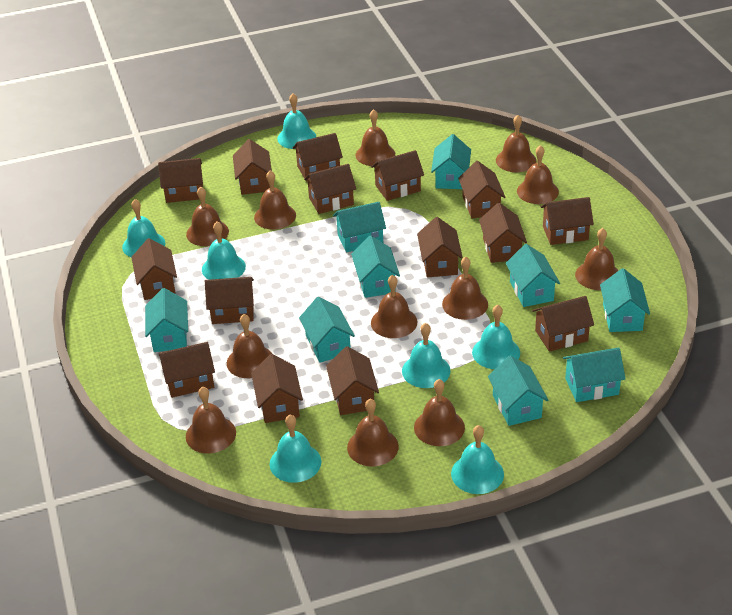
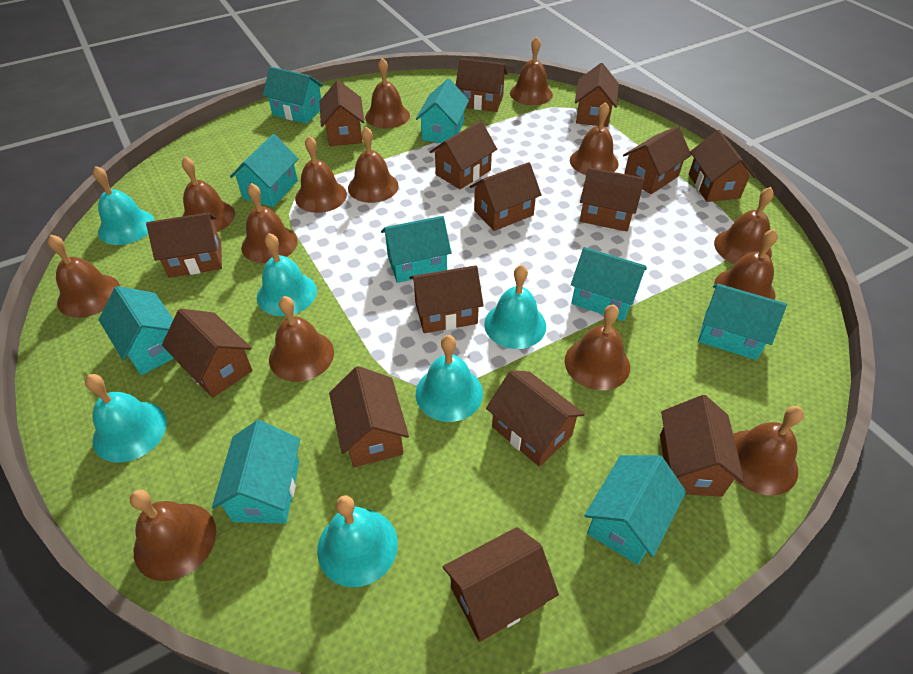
brown bell: [186,187,229,246] [186,387,236,453] [227,314,272,378] [254,171,296,230] [347,399,399,466] [356,109,395,166] [371,275,417,338] [414,379,465,446] [442,257,488,320] [496,115,536,172] [517,145,559,204] [575,228,619,290] = 12 -> [48,235,120,318] [130,489,216,581] [182,157,235,232] [241,183,298,263] [269,296,334,382] [295,136,347,213] [348,127,399,203] [365,58,410,129] [510,37,553,105] [565,304,630,390] [570,102,619,175] [714,187,774,264] [714,229,778,300] [733,406,804,496] = 14
turquoise bell: [122,199,165,257] [202,222,246,280] [270,415,321,483] [277,93,316,149] [402,323,451,388] [451,425,504,494] [472,305,520,369] = 7 -> [85,374,167,463] [93,166,155,245] [257,233,317,316] [317,495,398,587] [416,335,483,422] [484,265,546,349] = 6

